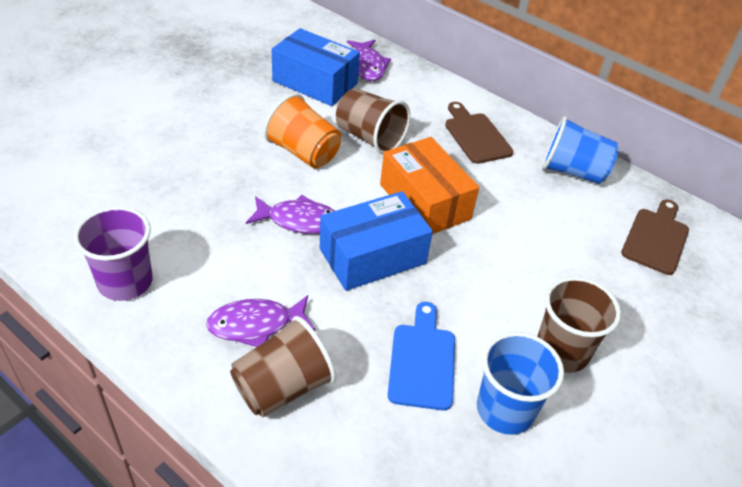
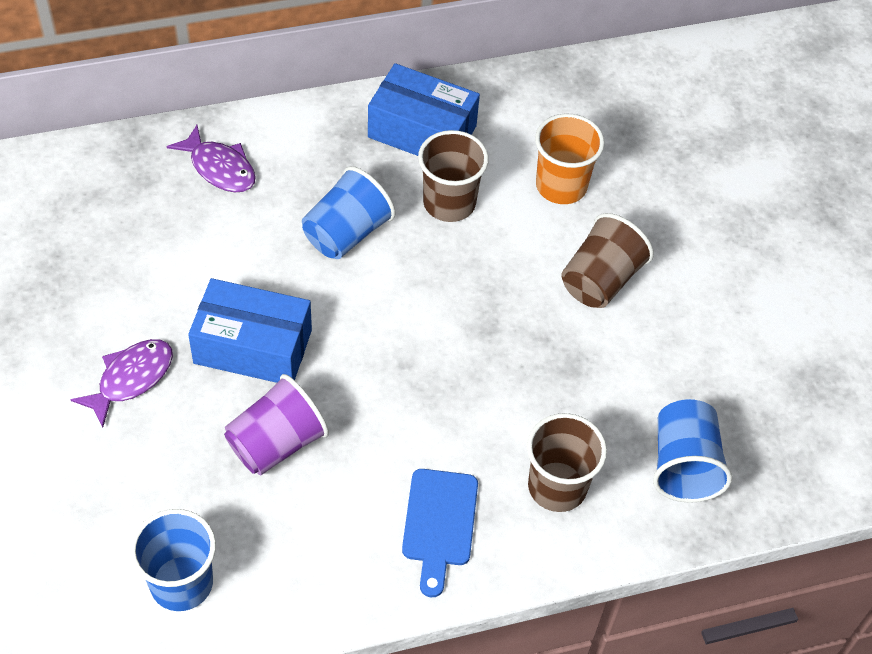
blue cup: [477,332,564,435] [542,116,619,184] = 2 -> [130,509,216,611] [302,166,396,259] [653,399,732,503] = 3
brown cutting board: [445,102,513,164] [621,200,689,275] = 2 -> none = 0
orange box: [380,137,479,234] = 1 -> none = 0
purple fish: [206,295,315,347] [246,195,335,234] [347,40,391,81] = 3 -> [70,339,173,427] [167,125,256,192] = 2

